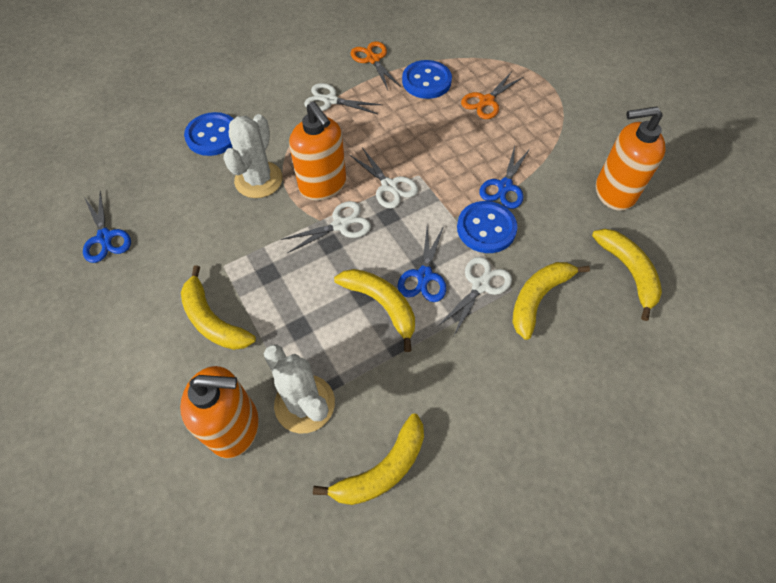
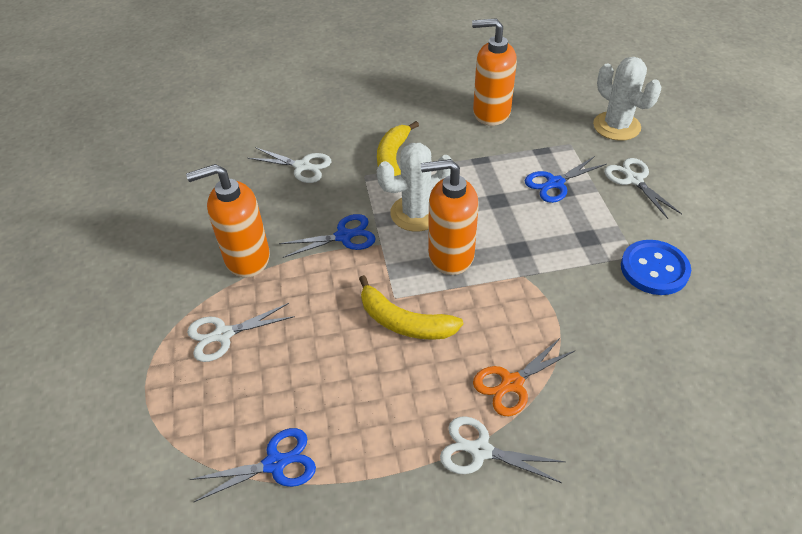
blue button: [184,112,233,156] [402,60,452,99] [457,201,517,253] = 3 -> [621,240,691,295] = 1
orange scissors: [350,41,401,90] [461,73,523,119] = 2 -> [473,337,576,416] = 1
yellow banana: [181,265,256,350] [313,414,424,505] [334,269,415,352] [512,262,590,340] [592,229,662,321] = 5 -> [359,275,463,340] [377,121,419,176] = 2

